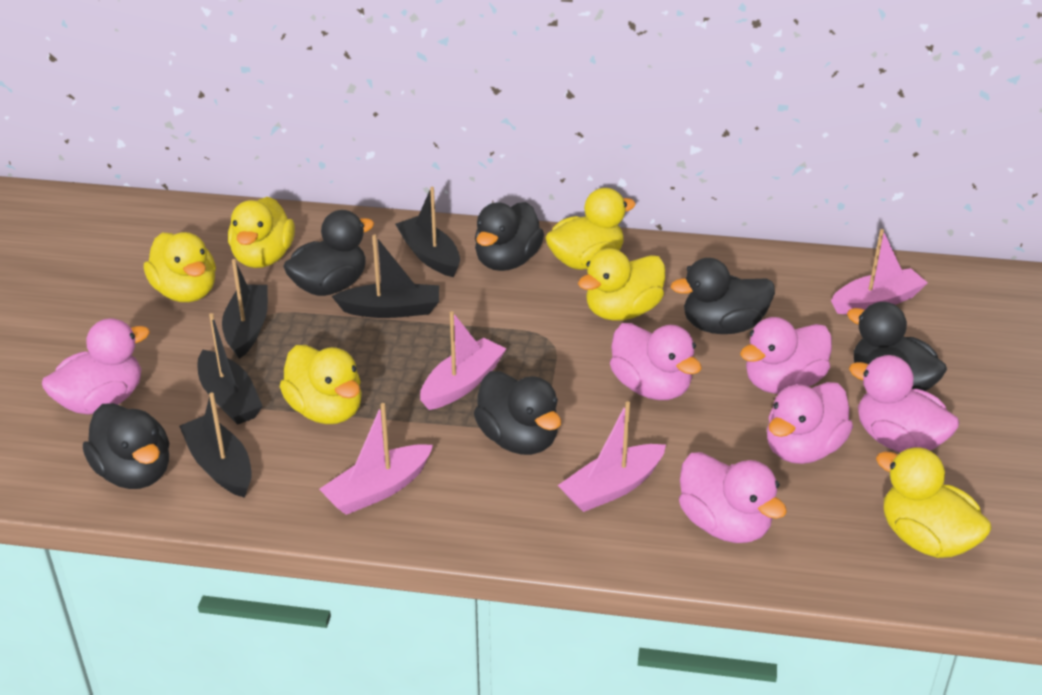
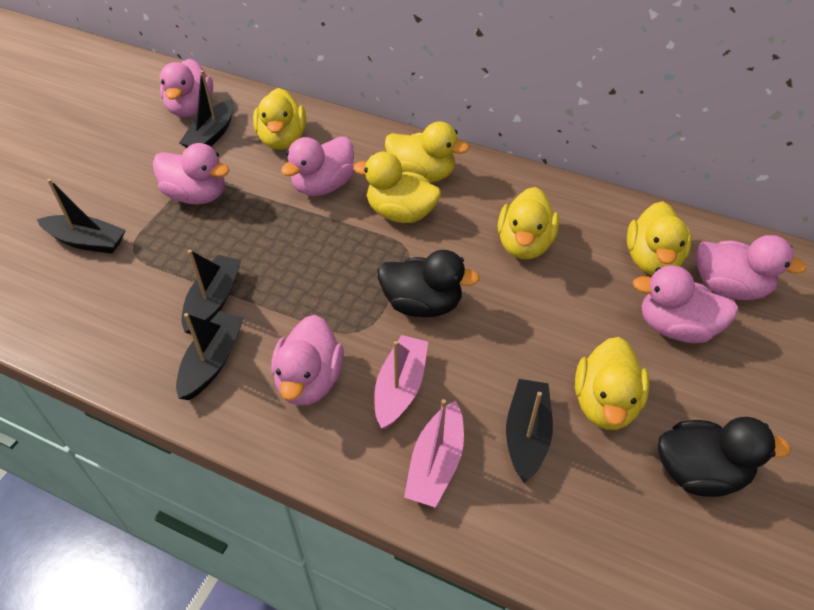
black duck: [83,403,169,489] [283,210,374,296] [474,371,561,455] [475,202,544,271] [671,258,775,334] [847,302,947,391] = 6 -> [378,250,480,317] [658,417,791,497] = 2
pink boat: [319,403,433,515] [420,311,506,410] [558,401,666,512] [831,229,928,315] = 4 -> [374,335,428,429] [404,399,464,508] = 2

